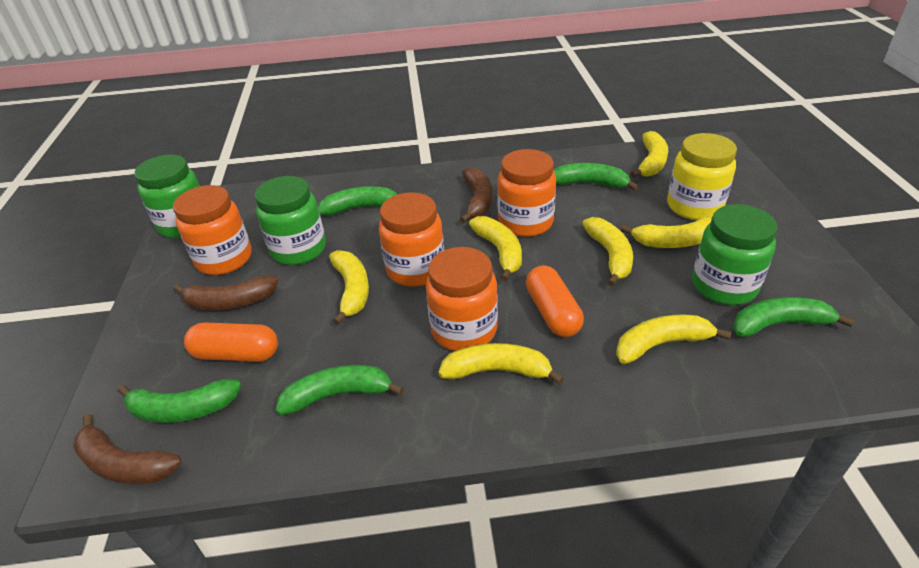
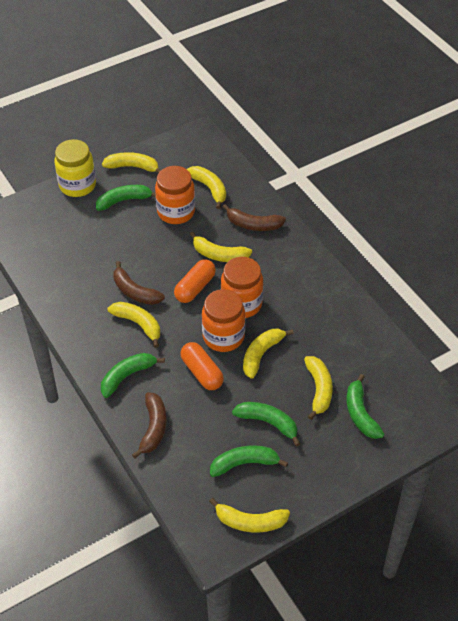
green jar: [134,155,200,238] [255,176,326,265] [692,204,778,305] = 3 -> none = 0
orange jar: [173,185,252,275] [379,192,444,287] [426,247,498,351] [497,149,556,237] = 4 -> [155,166,195,224] [202,289,245,352] [221,257,263,318] = 3

